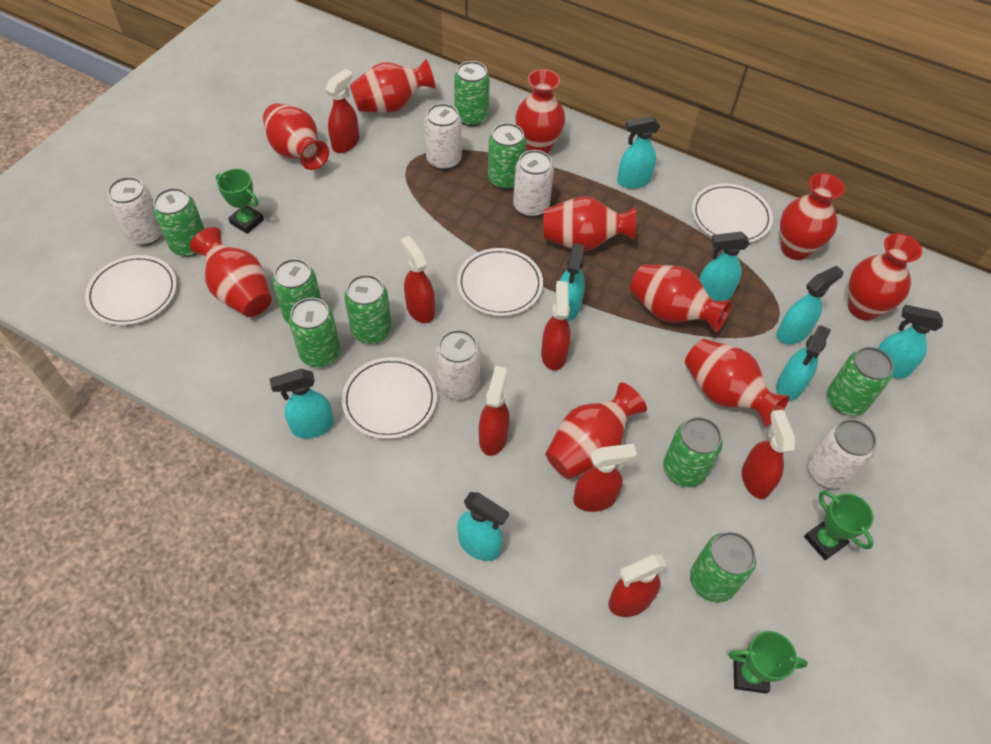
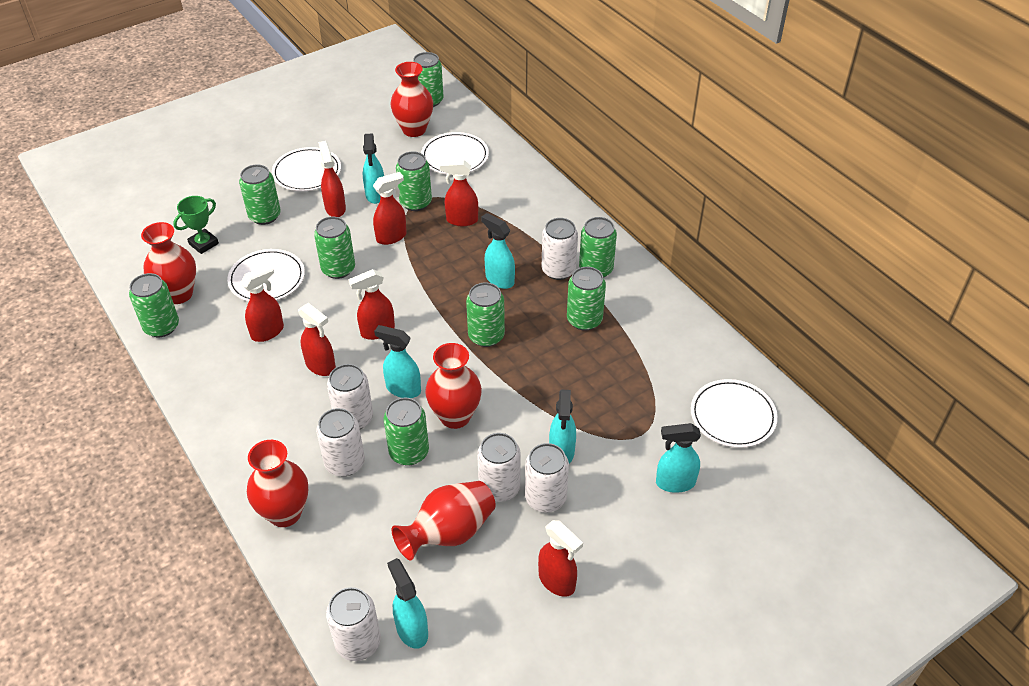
green trophy: [216,169,264,234] [728,631,808,694] [804,490,874,560] = 3 -> [173,196,219,254] = 1
red vase: [190,227,272,317] [263,103,329,170] [350,59,435,113] [515,69,565,154] [543,196,636,251] [546,382,647,479] [630,264,732,333] [685,339,790,427] [780,173,845,260] [848,233,922,321] = 10 -> [141,222,196,304] [247,440,308,527] [390,62,433,137] [392,481,496,560] [425,343,482,429] = 5
turquoise spray bottle: [269,369,334,438] [457,492,509,561] [560,243,585,321] [617,116,660,189] [699,232,750,301] [776,325,831,401] [777,266,844,344] [878,305,943,378] = 8 -> [363,133,384,204] [374,325,421,398] [387,558,428,649] [481,213,515,289] [549,390,576,464] [656,423,701,493] = 6
white can: [108,177,163,246] [424,103,462,170] [435,330,481,399] [513,150,554,217] [808,419,876,489] = 5 -> [316,408,365,477] [326,587,381,661] [327,364,373,429] [477,433,521,502] [525,443,569,512] [542,218,578,280] = 6

